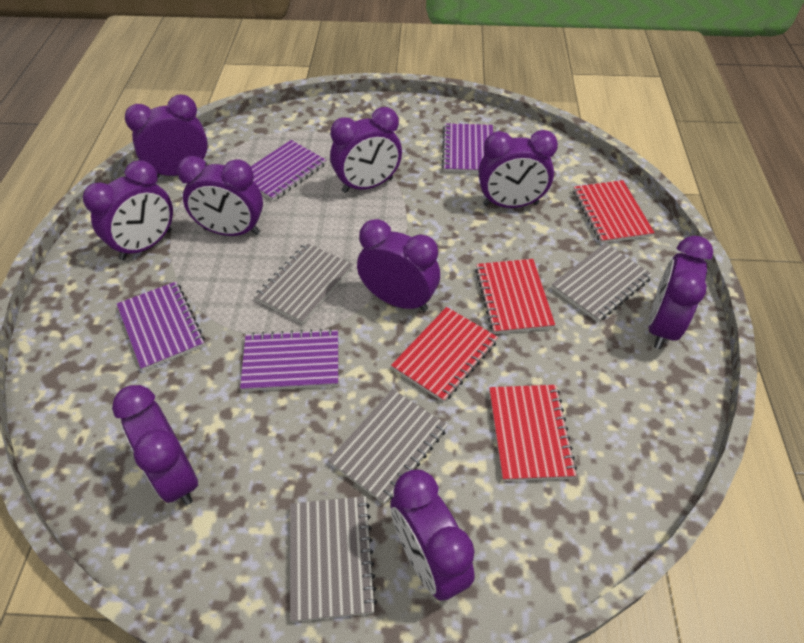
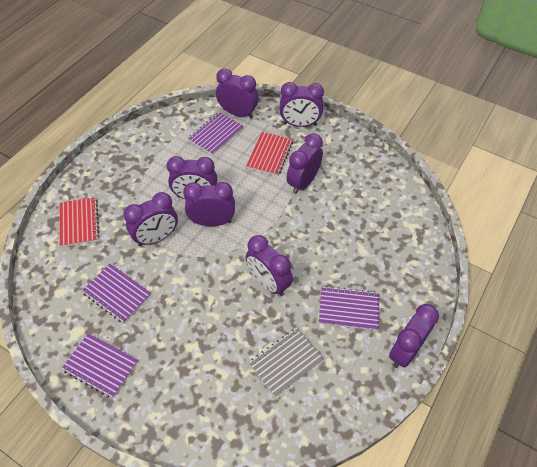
grey notebook: [254,243,353,324] [290,496,377,622] [328,389,448,504] [551,243,653,322] = 4 -> [249,328,324,397] = 1
purple clock: [83,160,173,260] [112,385,198,505] [125,95,208,179] [177,156,263,236] [330,107,402,193] [357,219,440,312] [390,469,475,601] [479,130,558,208] [648,236,713,349] = 9 -> [123,192,178,246] [167,156,218,199] [183,182,235,226] [216,68,259,119] [246,235,293,296] [279,82,324,127] [286,133,323,194] [389,304,439,368] = 8
red notebook: [391,307,498,402] [475,259,555,334] [489,385,577,481] [573,180,655,244] = 4 -> [59,197,99,247] [246,132,293,176] = 2

